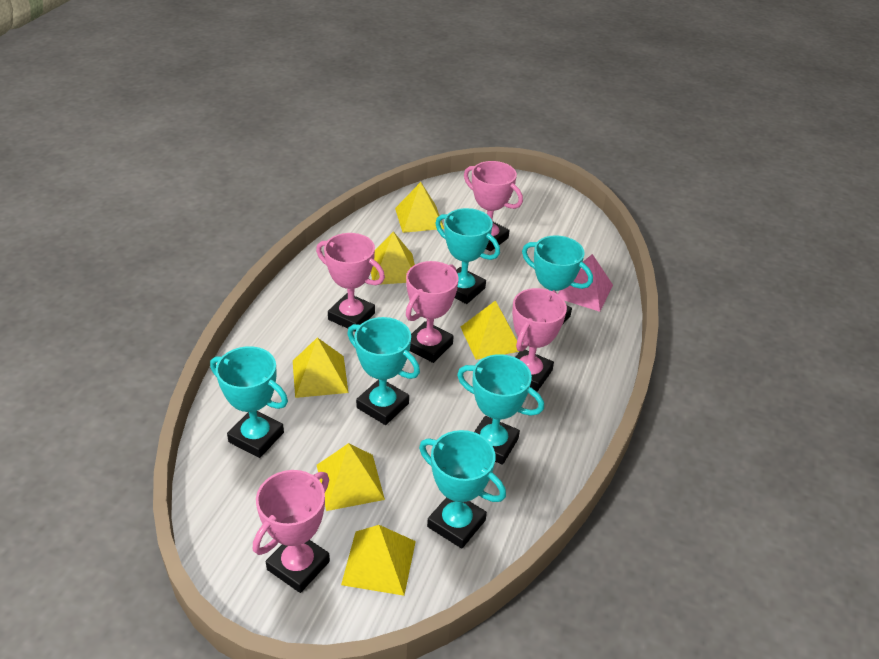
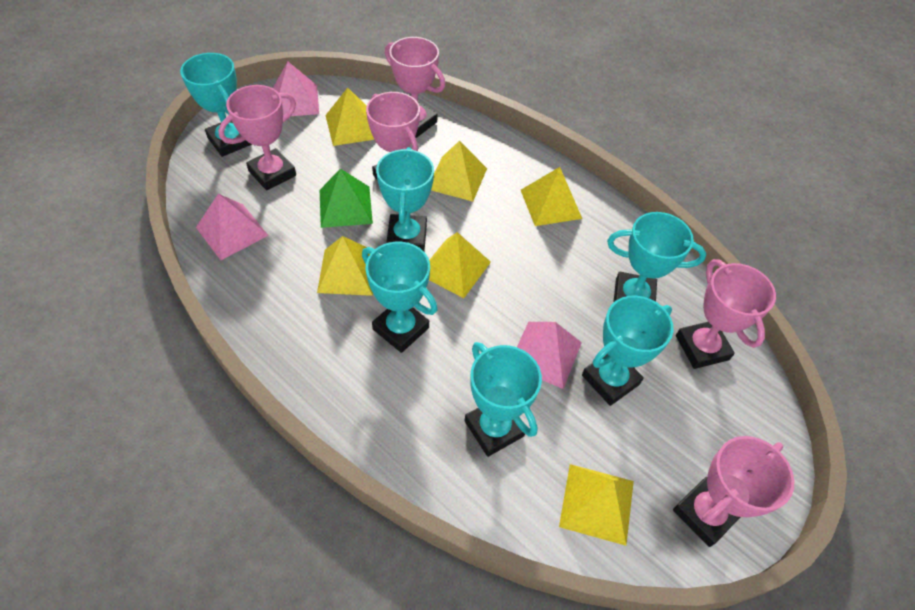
green pyramid: none = 0 -> [320,169,373,228] = 1
pink pyramid: [558,254,613,312] = 1 -> [196,194,269,260] [273,62,319,116] [517,322,582,389] = 3

